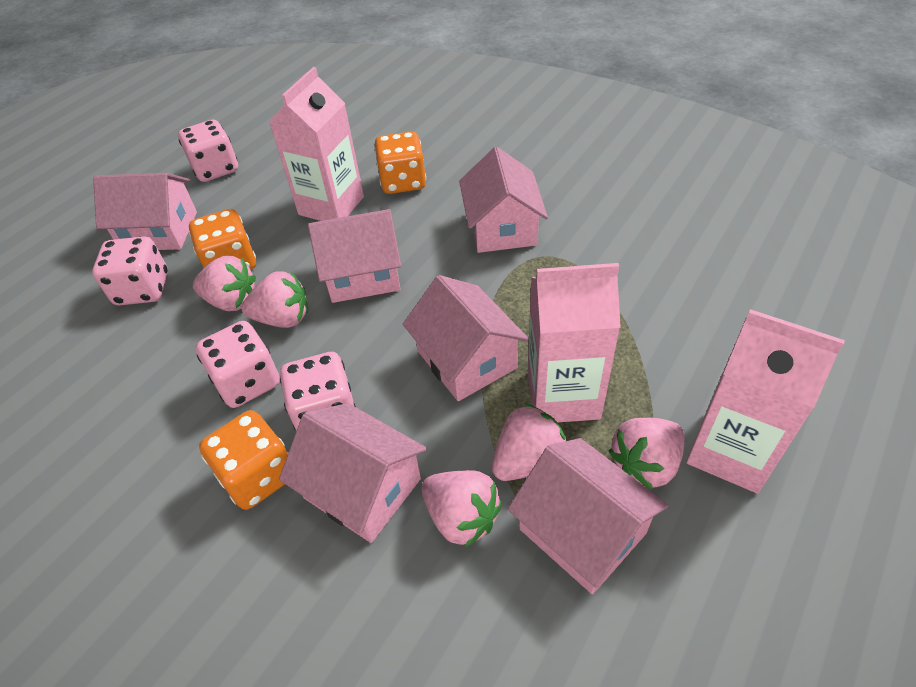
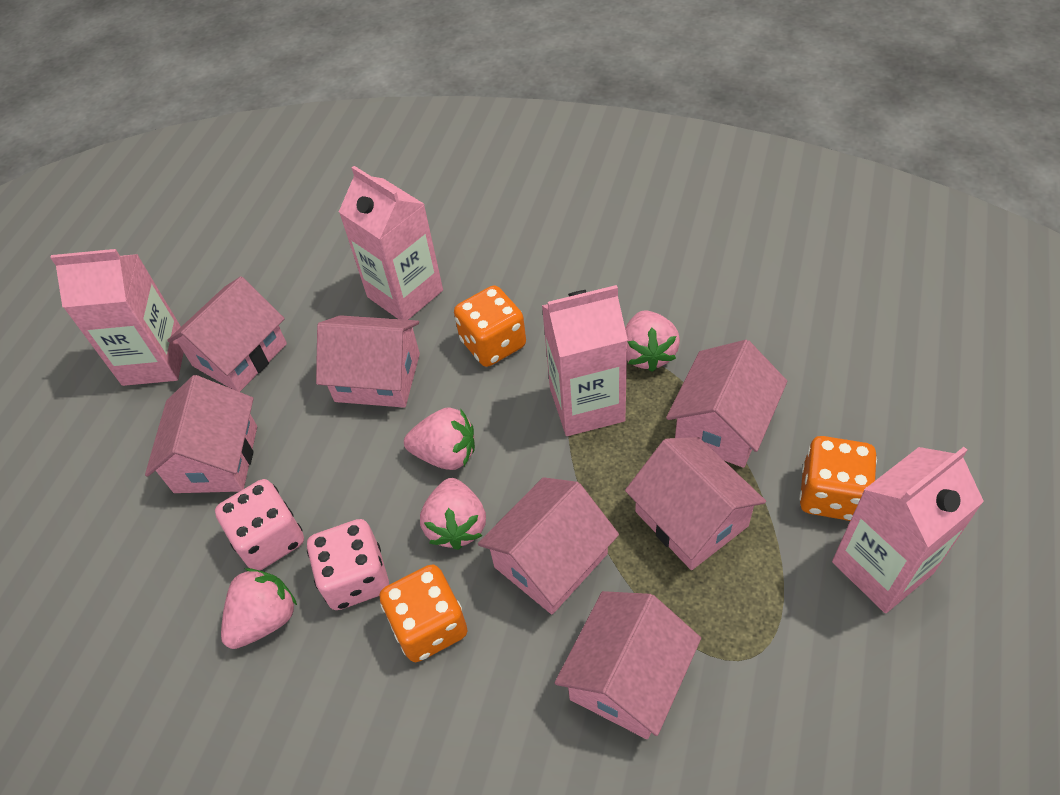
pink carton: [269,67,364,221] [528,263,621,422] [686,309,845,494] = 3 -> [50,249,184,386] [339,166,443,320] [542,285,628,436] [832,447,984,613] = 4
pink dice: [92,236,168,305] [178,120,238,182] [196,321,280,408] [280,352,356,431] = 4 -> [215,479,304,570] [307,519,389,610] = 2
pink house: [93,173,197,250] [279,403,427,543] [308,209,401,303] [403,275,529,401] [459,147,548,253] [508,438,668,594] = 6 -> [145,375,257,493] [167,276,287,392] [316,315,420,408] [478,477,619,615] [555,591,701,739] [625,437,766,570] [666,340,787,468] = 7
pink strawberry: [193,256,256,311] [241,271,308,328] [422,470,502,548] [492,403,566,481] [608,418,685,490] = 5 -> [221,568,297,649] [404,407,475,470] [420,478,486,550] [625,311,680,372] = 4

